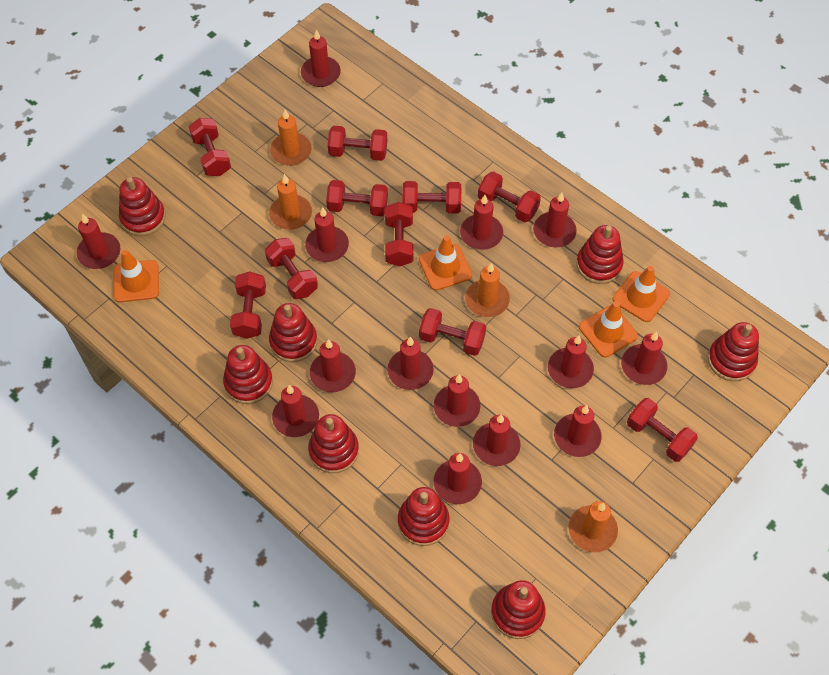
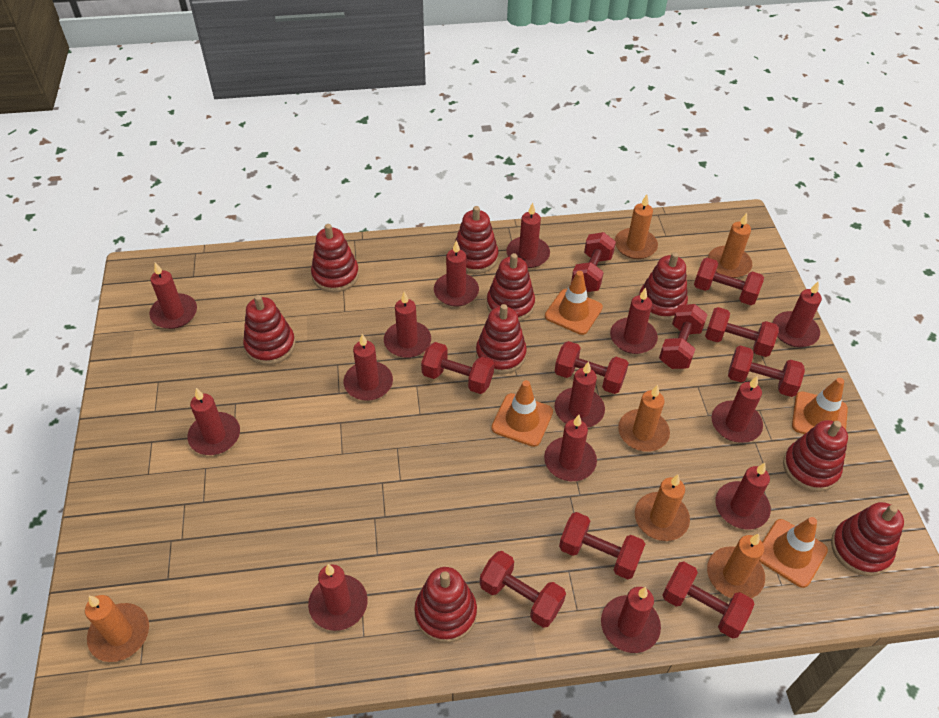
orange candle: [269,174,312,230] [270,110,312,166] [465,263,510,317] [569,501,618,552] = 4 -> [85,595,149,662] [615,195,658,259] [618,385,670,452] [635,474,690,541] [707,534,765,598] [708,213,752,278] = 6
red stacking toy: [119,177,166,236] [223,345,273,404] [269,303,317,362] [308,414,359,473] [398,487,449,546] [491,580,546,639] [576,225,624,284] [708,322,759,381] = 8 -> [243,295,296,365] [311,224,359,292] [414,567,477,643] [454,206,498,274] [476,304,527,374] [487,253,535,321] [639,252,688,321] [783,420,848,492] [831,502,904,576] = 9

